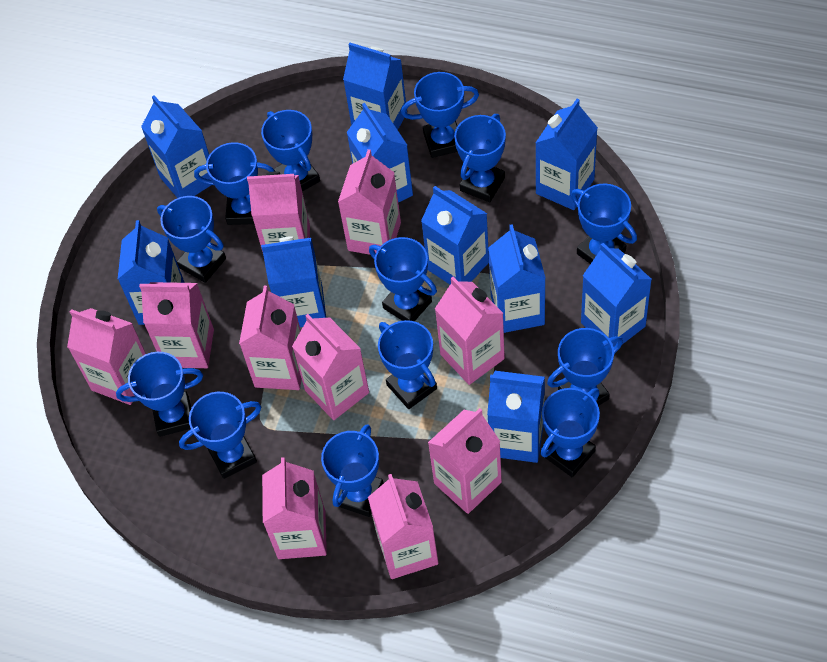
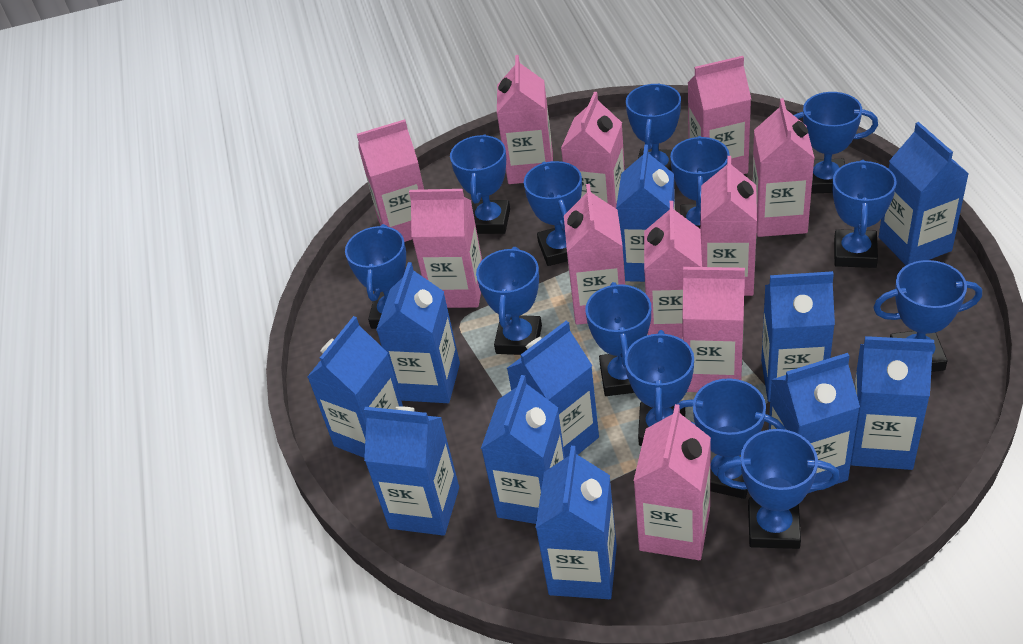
blue carton: [118,220,185,325] [141,95,211,198] [261,236,326,327] [343,43,407,130] [346,103,413,203] [421,186,489,284] [487,371,545,463] [488,224,546,333] [536,99,598,210] [581,243,652,347] = 10 -> [307,316,403,458] [364,407,459,536] [376,262,460,403] [481,375,565,524] [506,321,599,458] [535,446,617,599] [616,145,675,282] [761,271,835,402] [768,353,860,493] [851,336,934,470] [879,122,969,265] = 11
pink carton: [67,308,146,405] [139,282,214,368] [239,286,302,390] [247,171,310,252] [262,457,327,559] [292,314,369,420] [338,149,401,255] [368,474,438,579] [428,408,502,514] [435,277,505,385] = 10 -> [357,119,424,242] [409,189,482,308] [497,55,553,184] [561,92,625,208] [564,184,625,325] [634,404,711,560] [644,201,702,340] [682,267,745,392] [688,56,751,174] [700,156,757,296] [752,98,814,237] = 11

